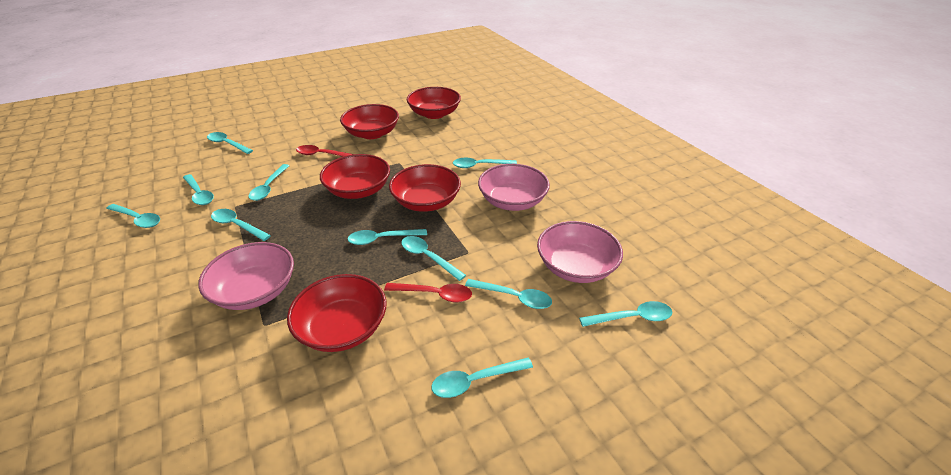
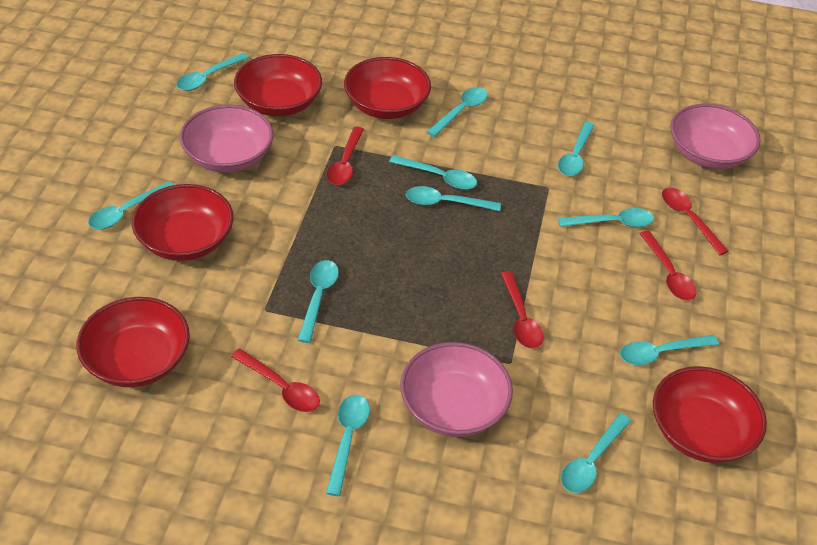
red spoon: [296,145,354,157] [384,283,472,303] = 2 -> [231,348,320,412] [326,127,364,185] [501,271,543,348] [639,231,697,301] [662,188,729,255] = 5

